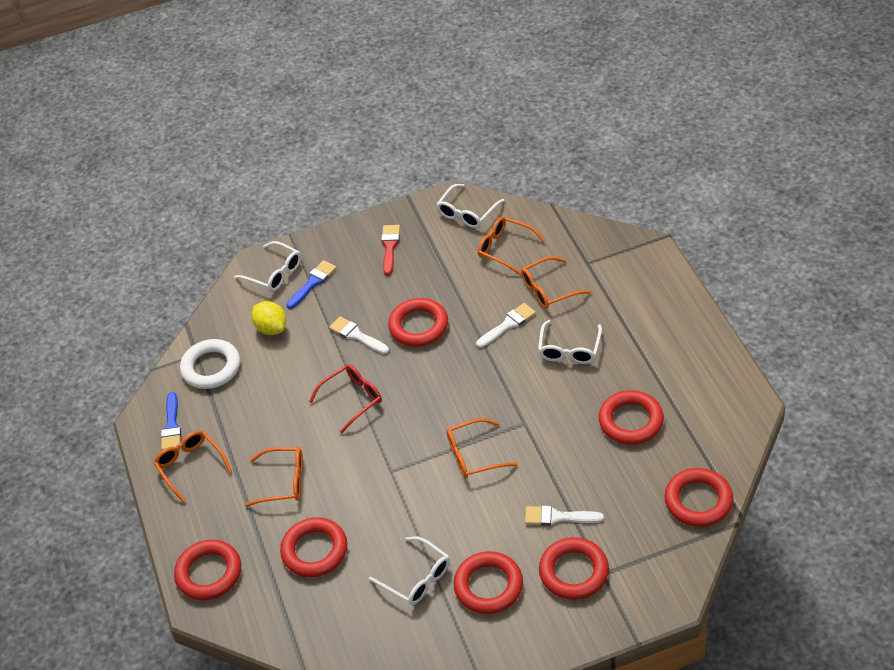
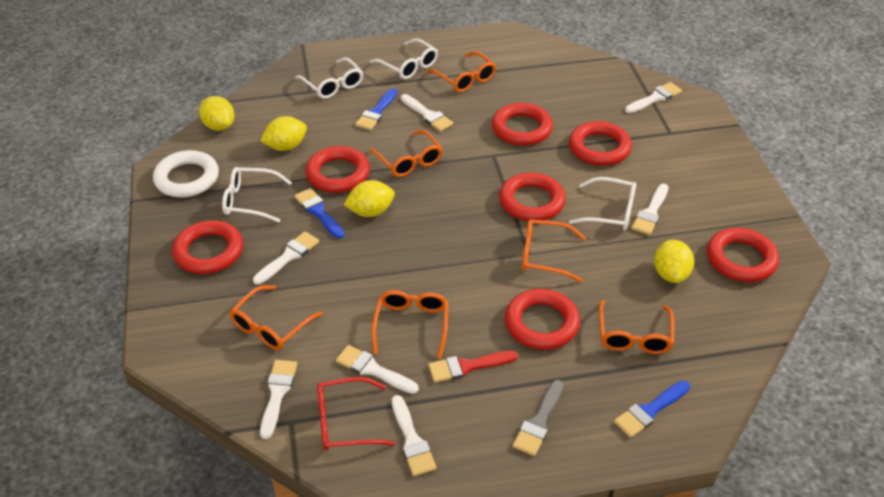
blue brush: [161,392,181,450] [286,260,336,309] = 2 -> [294,188,344,238] [355,88,397,130] [614,381,690,438] = 3
grey brush: none = 0 -> [512,380,563,456] = 1
orange glasses: [153,431,232,503] [245,447,303,507] [446,418,517,479] [478,217,546,275] [521,256,591,309] = 5 -> [230,285,323,350] [368,130,443,177] [372,290,448,359] [427,51,496,92] [522,219,586,282] [599,300,674,354] = 6
white brush: [329,316,389,354] [476,303,536,348] [525,505,604,526] = 3 -> [253,231,319,285] [260,360,297,439] [336,345,419,394] [392,395,437,476] [401,94,453,132] [625,82,682,113] [631,184,669,235] = 7
yellow lemon: [252,301,286,335] = 1 -> [199,96,235,131] [261,116,307,151] [344,180,395,217] [654,240,694,283] = 4

